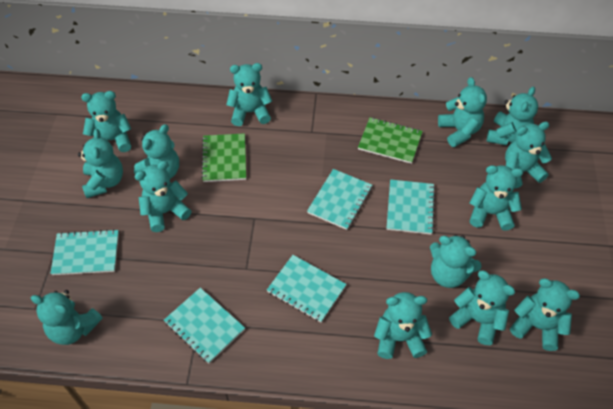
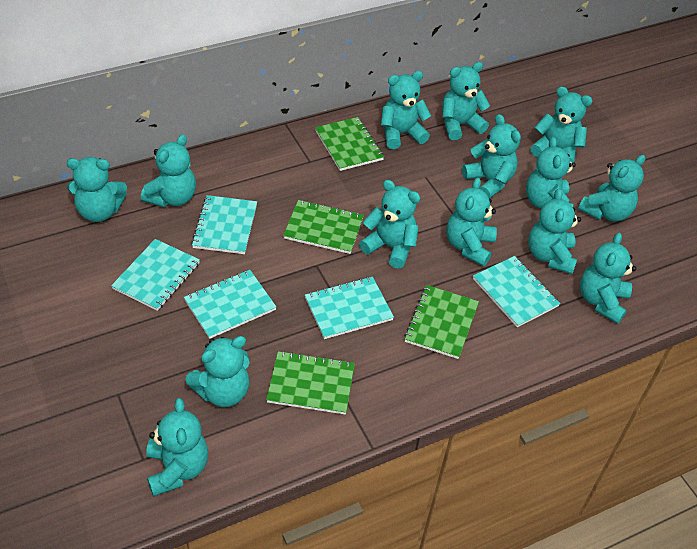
green notebook: [201,133,246,182] [358,117,423,164] = 2 -> [266,351,355,415] [283,200,364,254] [315,117,384,171] [404,285,479,359] = 4

